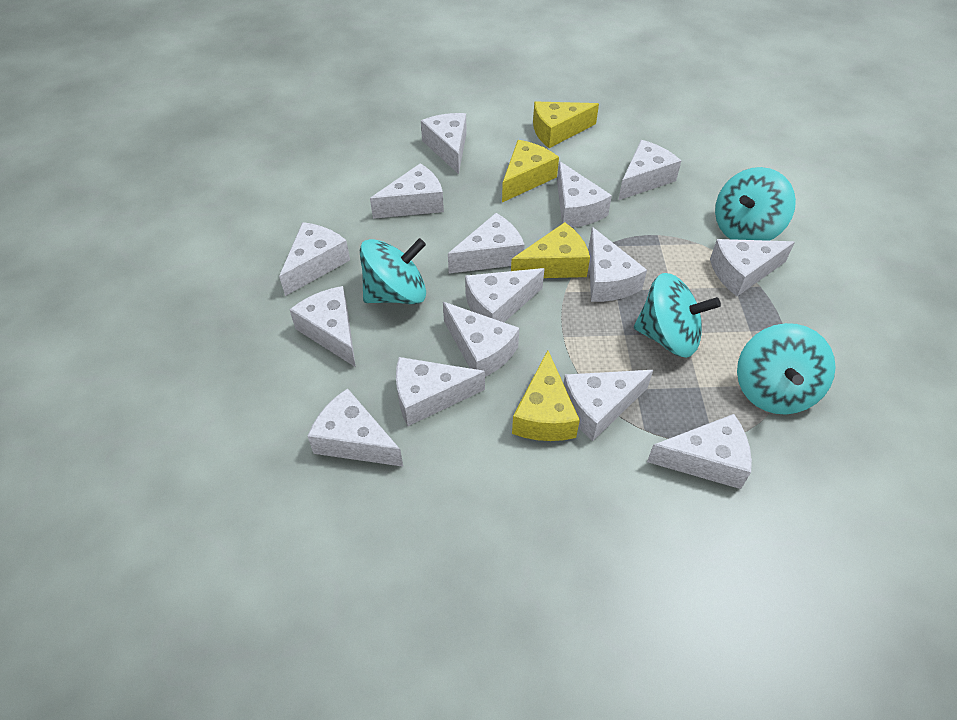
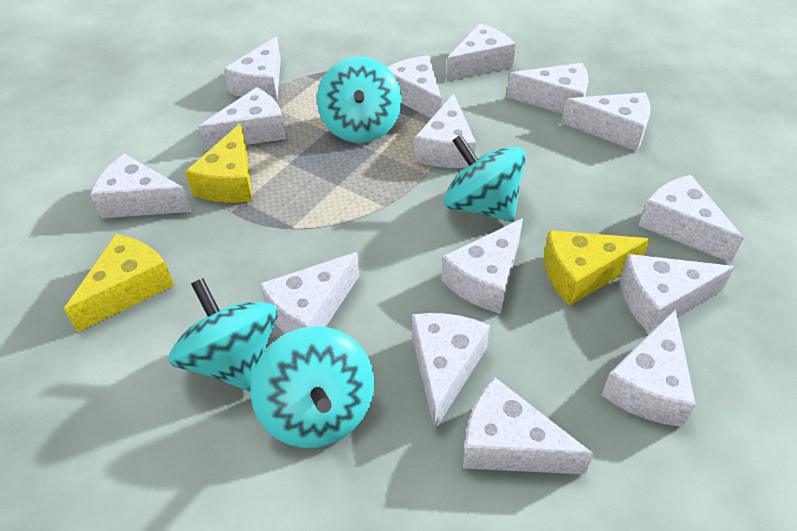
yellow cheese: [502,140,559,202] [511,222,590,278] [512,350,580,441] [533,102,599,148] = 4 -> [64,234,174,332] [185,123,252,203] [544,230,650,306] = 3

